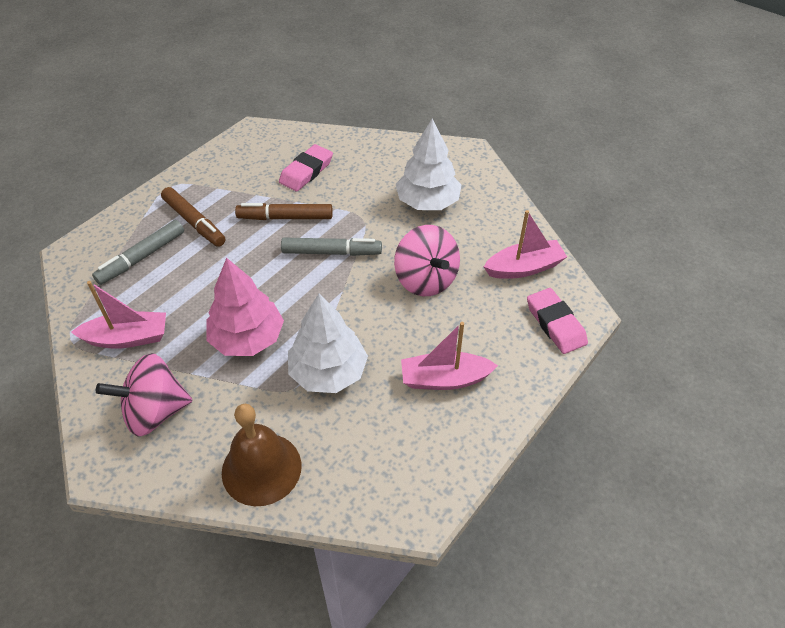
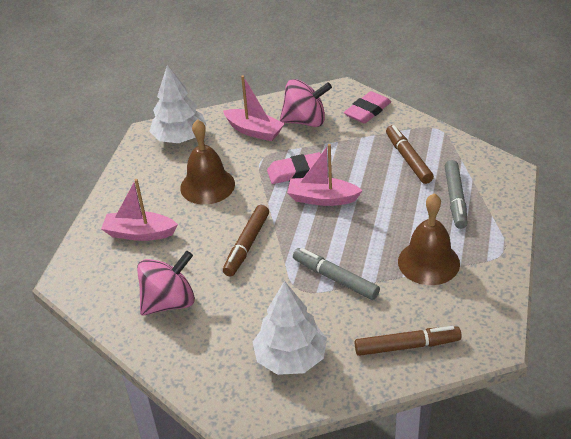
brown bell: [222,404,301,506] = 1 -> [180,119,235,205] [398,193,460,285] = 2
brown marker: [161,187,226,247] [235,203,333,220] = 2 -> [223,205,269,277] [355,326,462,356] [386,125,434,184] = 3
pink tree: [206,258,284,356] = 1 -> none = 0

